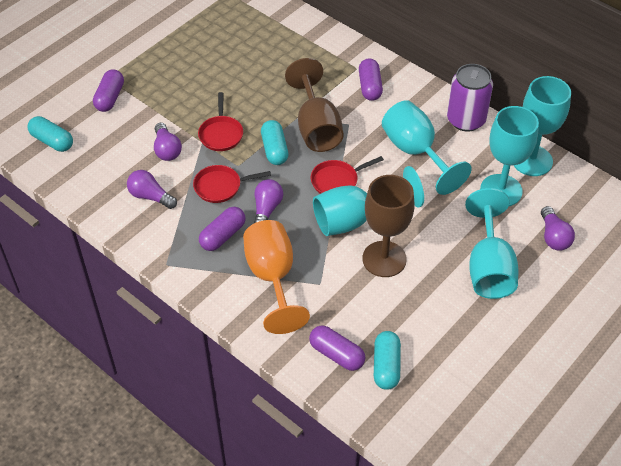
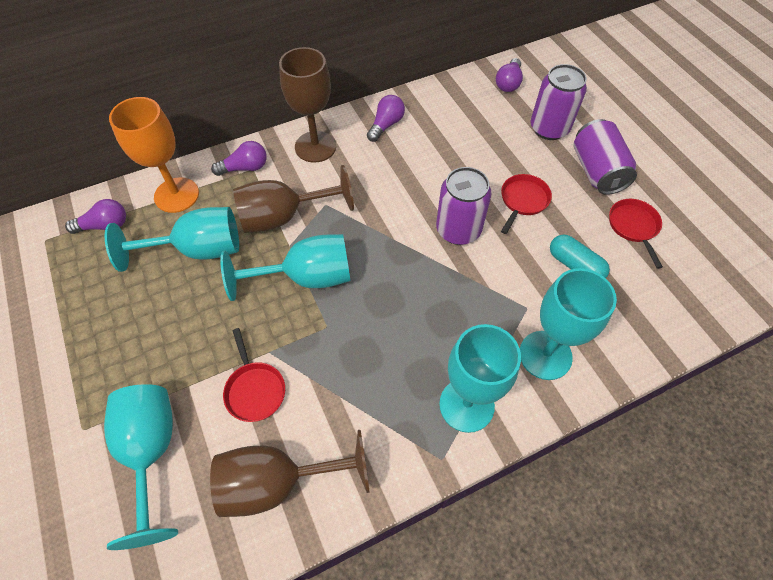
brown goblet: [285,58,344,152] [362,175,415,277] = 2 -> [210,430,370,517] [233,165,354,233] [279,47,336,163] = 3
purple can: [447,64,493,132] = 1 -> [436,167,492,245] [531,64,587,140] [573,119,637,195] = 3
purple capsule: [93,69,124,112] [199,207,246,251] [309,325,365,371] [359,59,383,101] = 4 -> none = 0
turquoise capsule: [28,116,73,152] [261,120,288,165] [374,331,401,390] = 3 -> [550,234,610,278] = 1

